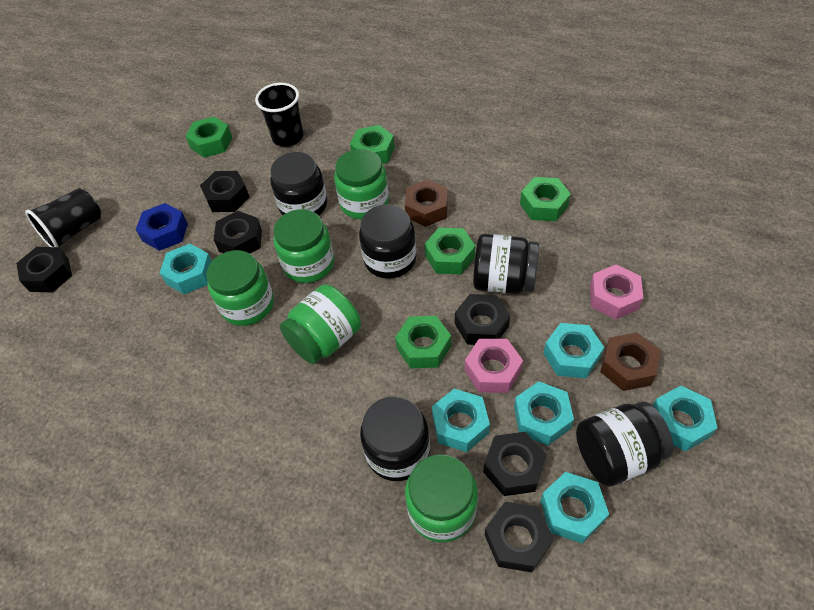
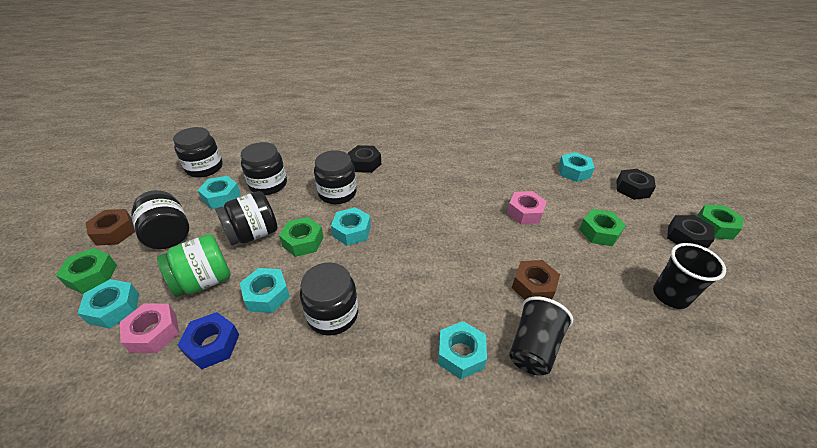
black jar: [271,152,327,216] [359,204,416,279] [360,396,430,481] [473,234,539,294] [576,402,673,487] = 5 -> [131,190,189,249] [173,127,223,178] [215,191,278,245] [241,142,287,195] [300,262,358,336] [314,150,357,204] = 6
black nut: [16,247,72,293] [200,171,249,212] [214,211,262,253] [455,294,510,345] [483,432,547,496] [485,502,554,572] = 6 -> [348,145,381,173] [617,169,656,200] [667,215,715,249] = 3
green jar: [206,250,274,326] [274,209,334,283] [280,284,361,364] [334,149,389,219] [405,454,478,542] = 5 -> [157,234,231,297] = 1
green nut: [185,117,232,158] [350,125,395,164] [395,316,451,369] [424,228,476,274] [520,177,571,221] = 5 -> [56,248,117,294] [279,217,323,257] [579,209,626,246] [697,204,744,240] = 4

